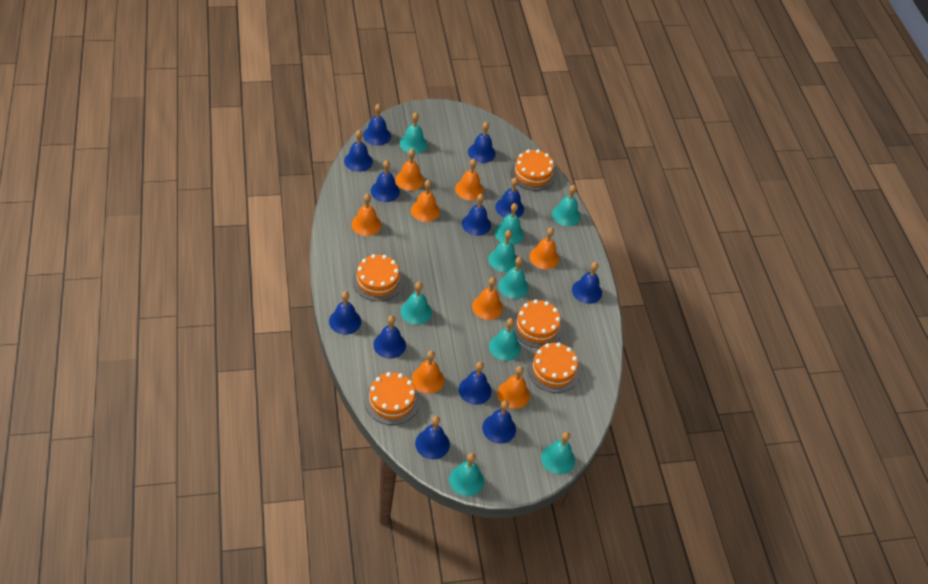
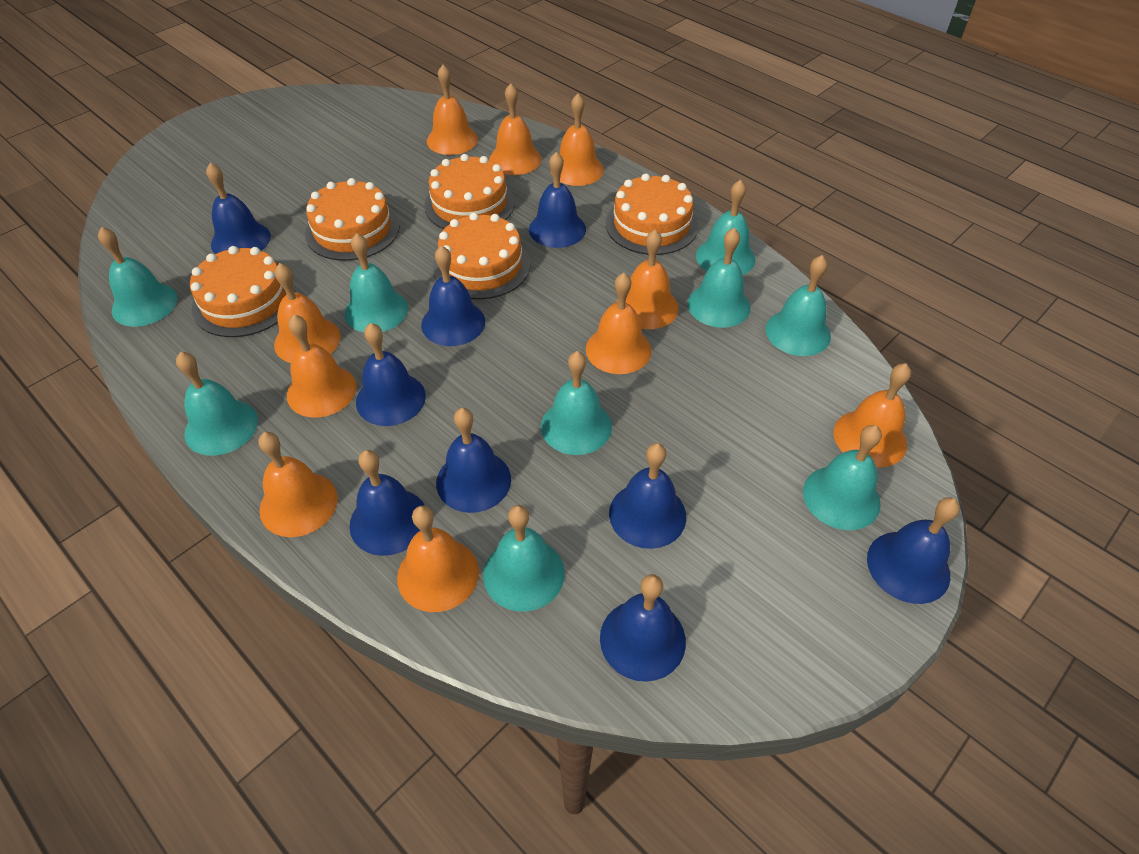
blue bell: [329,291,361,335] [344,130,373,172] [363,104,391,146] [371,160,400,202] [373,315,406,359] [415,416,450,459] [459,362,492,405] [462,194,491,236] [468,122,496,163] [482,400,516,444] [495,177,524,218] [572,262,602,304] = 12 -> [206,163,271,254] [350,450,425,556] [356,323,426,426] [421,246,485,346] [436,408,511,513] [529,152,586,248] [600,574,686,682] [609,443,686,549] [867,497,960,604] = 9
orange bell: [351,194,382,236] [395,149,424,191] [411,180,440,222] [411,351,445,394] [455,159,484,200] [472,277,503,320] [497,366,530,409] [529,228,559,269] = 8 -> [258,432,338,537] [274,263,341,363] [287,315,356,418] [397,506,479,612] [427,65,478,155] [489,83,542,175] [551,94,604,186] [586,273,651,374] [617,230,679,329] [834,363,911,468] = 10

